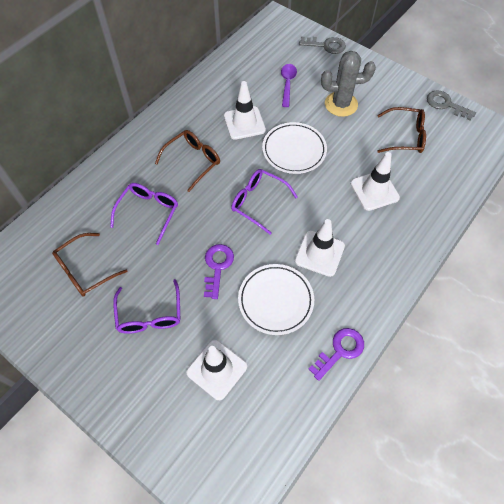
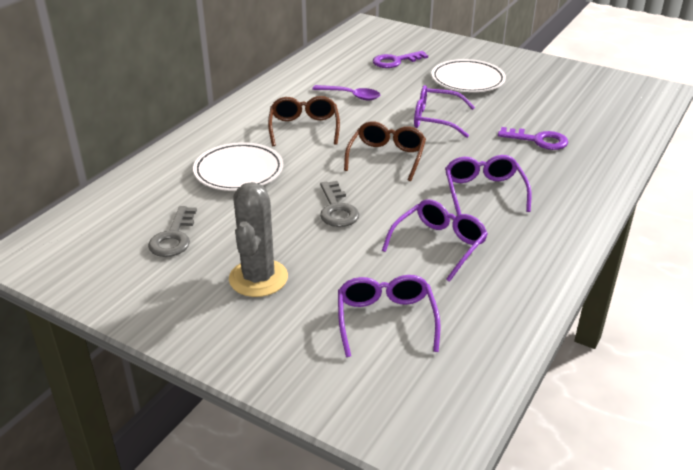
brown glasses: [52,233,128,297] [155,130,220,192] [377,107,426,153] = 3 -> [268,96,340,146] [344,121,426,181] = 2
purple glasses: [110,183,178,245] [113,279,180,334] [231,169,298,235] = 3 -> [338,275,441,357] [382,199,488,282] [414,85,475,138] [445,155,531,216] = 4
white traffic cone: [186,340,247,400] [224,81,266,140] [295,219,345,277] [351,152,400,211] = 4 -> none = 0

